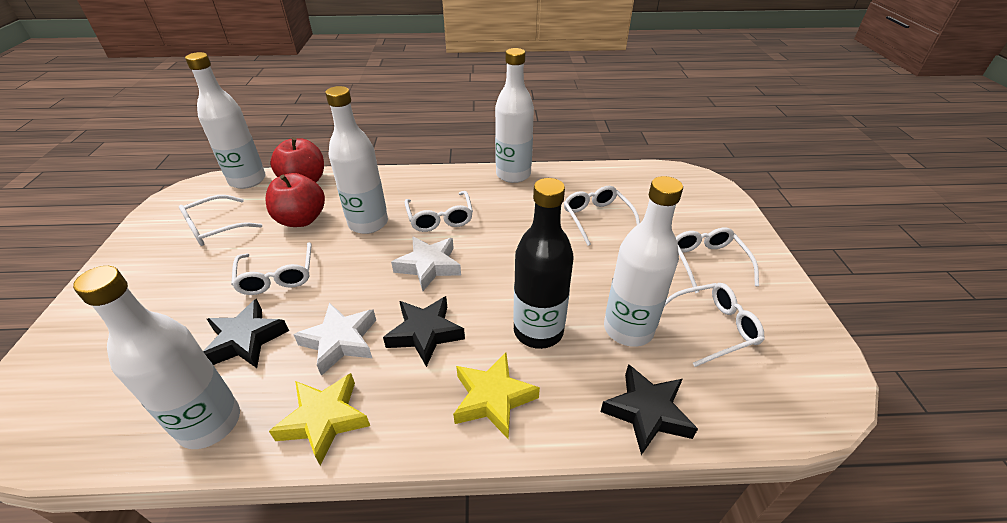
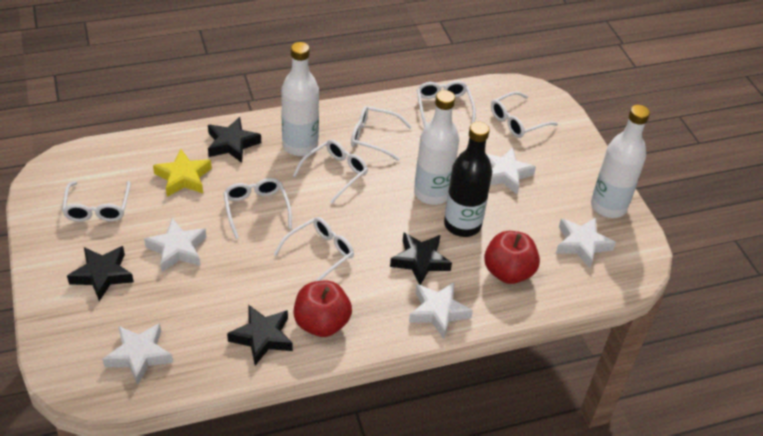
black star: [203,299,289,368] [383,296,465,367] [600,364,698,455] = 3 -> [67,246,134,301] [208,117,261,163] [227,305,293,365] [390,233,452,285] = 4
white bottle: [73,266,240,449] [185,52,266,189] [325,86,388,234] [495,48,534,183] [604,176,683,347] = 5 -> [281,42,319,156] [414,90,459,205] [591,105,650,218] = 3
white glasses: [179,195,262,246] [231,242,312,295] [404,191,473,232] [564,186,640,246] [664,283,765,367] [676,228,759,293] = 6 -> [62,181,131,222] [223,178,292,239] [274,217,354,282] [293,140,368,203] [351,106,412,161] [417,81,476,128] [491,91,558,138] = 7
white star: [293,303,376,376] [391,236,461,291] = 2 -> [102,323,173,385] [144,218,207,272] [409,282,473,339] [486,147,536,194] [556,217,616,268] = 5
yellow star: [269,373,370,466] [453,353,540,440] = 2 -> [153,149,212,197] = 1

